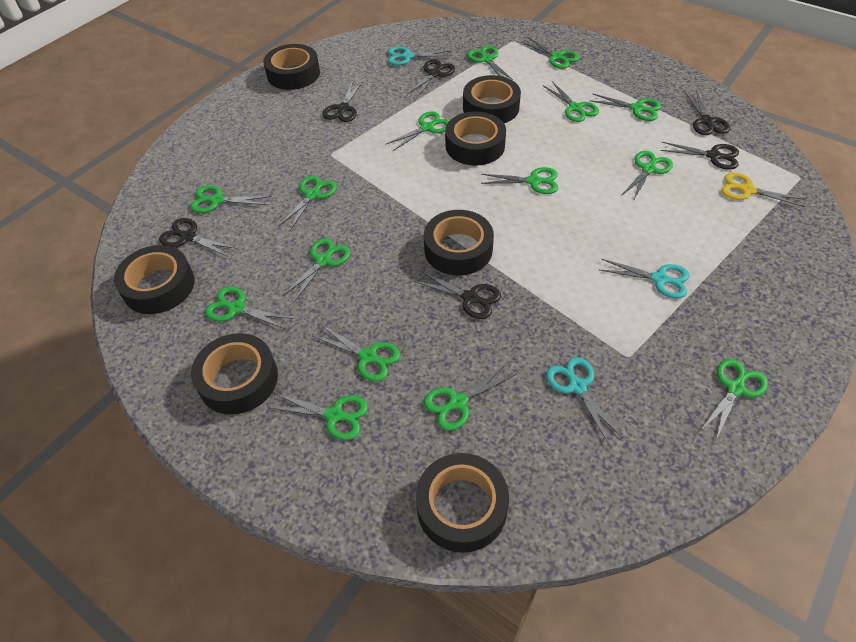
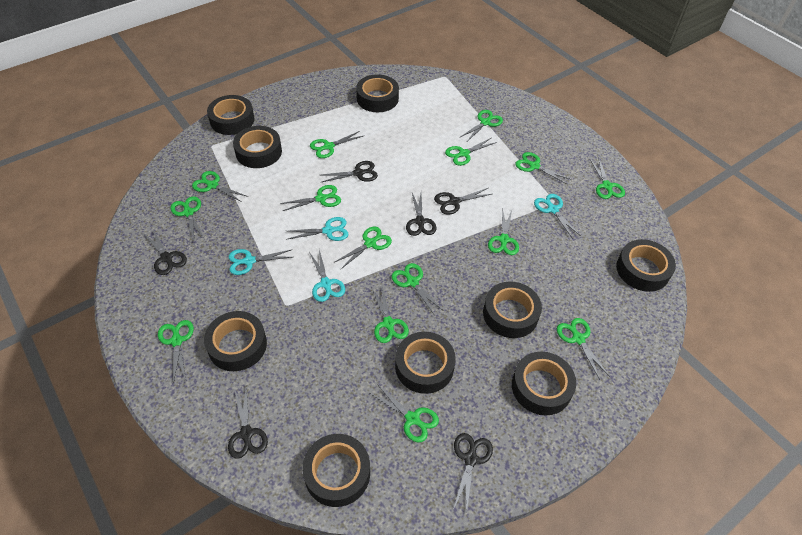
black tape: [114,245,195,314] [191,333,278,415] [263,44,320,90] [416,453,509,553] [424,210,494,275] [445,111,506,166] [463,75,521,123] = 7 -> [204,311,267,371] [207,95,254,135] [233,126,282,168] [302,434,370,507] [356,74,399,112] [395,332,456,394] [483,282,542,338] [512,352,576,415] [616,239,676,292] = 9
turquoise scissors: [388,46,451,66] [546,357,623,444] [600,259,690,299] = 3 -> [228,249,293,275] [286,217,349,241] [309,250,345,302] [534,194,581,239] = 4
yellow scissors: [721,173,806,207] = 1 -> none = 0

